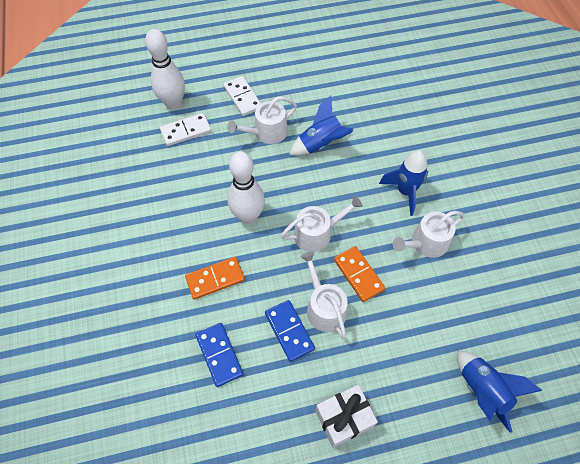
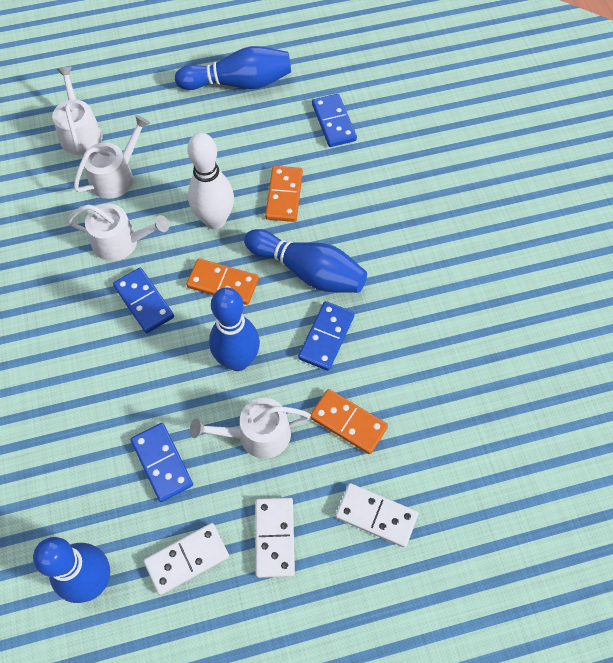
blue bowling pin: none = 0 -> [33,537,110,603] [175,46,291,90] [209,287,260,371] [244,229,367,293] = 4
blue domino: [196,323,243,387] [265,300,315,362] = 2 -> [113,268,174,333] [131,423,193,502] [298,301,355,371] [312,94,357,147] = 4
blue rocket: [289,96,353,156] [379,150,428,216] [457,351,543,433] = 3 -> none = 0
orange domino: [185,257,245,300] [334,246,385,302] = 2 -> [186,258,259,305] [265,166,303,222] [310,389,388,454] = 3
white bowling pin: [145,29,185,110] [227,152,265,224] = 2 -> [187,133,234,229] = 1
white domino: [160,113,211,146] [223,76,261,116] = 2 -> [144,523,229,595] [255,498,295,578] [335,483,418,548] = 3
white gift: [315,385,378,448] = 1 -> none = 0

